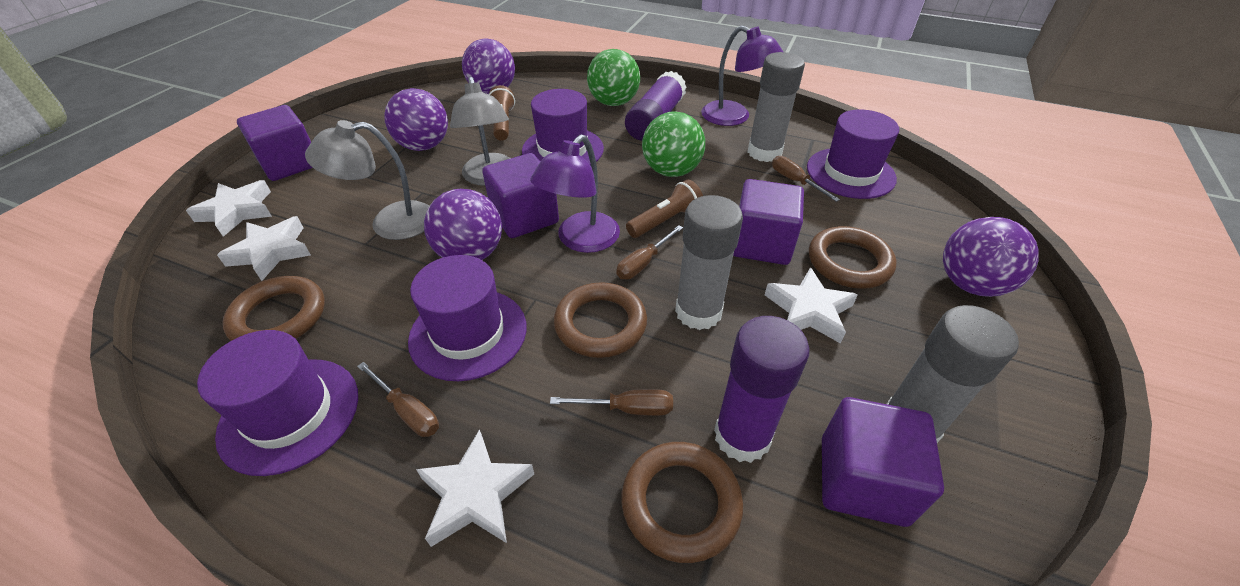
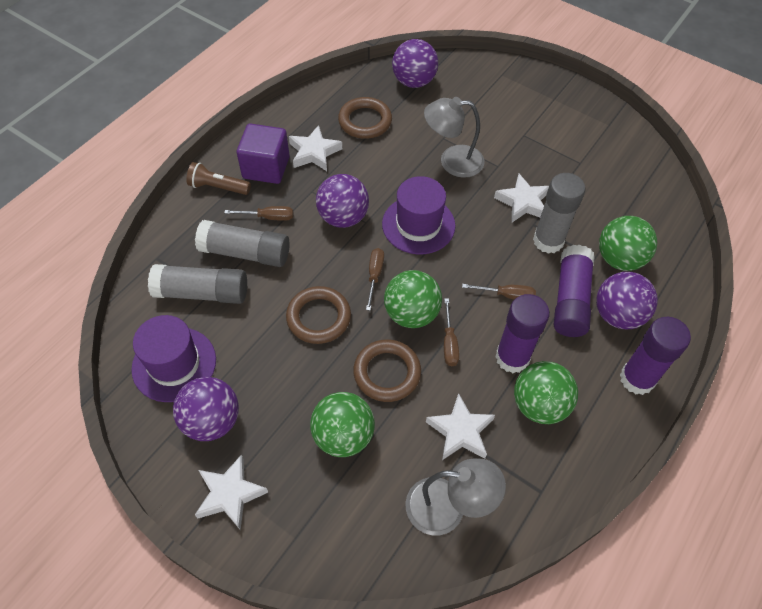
brown flashlight: [489,85,515,141] [626,180,703,238] = 2 -> [186,162,251,195] = 1
brown ring: [222,276,325,341] [554,282,647,358] [621,442,743,563] [809,226,897,288] = 4 -> [286,286,351,344] [338,97,392,139] [353,339,421,402] = 3
green ball: [587,49,640,106] [642,111,705,177] = 2 -> [310,392,375,457] [384,270,442,328] [514,361,578,424] [599,216,657,271] = 4
purple cube: [237,105,313,181] [482,153,559,238] [733,179,804,265] [822,397,944,527] = 4 -> [237,123,290,184] = 1
purple glue stick: [625,71,686,141] [714,316,809,463] = 2 -> [495,294,550,373] [554,245,595,337] [620,317,691,395] = 3
purple hat: [197,330,358,476] [408,255,527,381] [522,89,604,166] [807,109,899,199] = 4 -> [131,315,216,402] [382,176,455,254] = 2
purple lamp: [530,135,620,253] [701,25,783,126] = 2 -> none = 0

